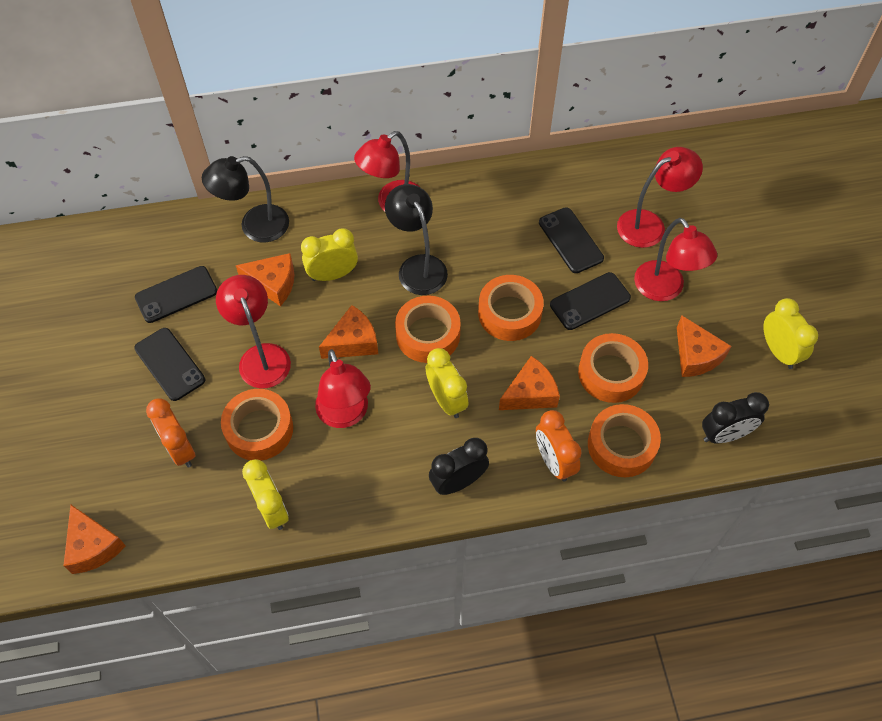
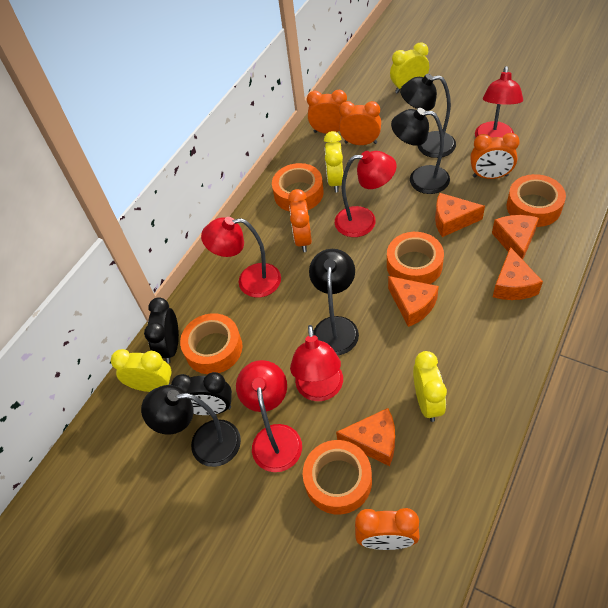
black lamp: [202,156,289,243] [385,184,448,295] = 2 -> [141,385,241,467] [309,249,359,355] [391,108,450,194] [400,74,456,158] = 4
black phone: [134,328,205,401] [135,266,217,323] [539,207,604,273] [550,272,631,330] = 4 -> none = 0
orange clock: [146,398,195,467] [536,410,582,482] = 2 -> [288,189,312,252] [307,90,347,134] [339,101,381,145] [355,508,420,550] [470,133,520,179] = 5

